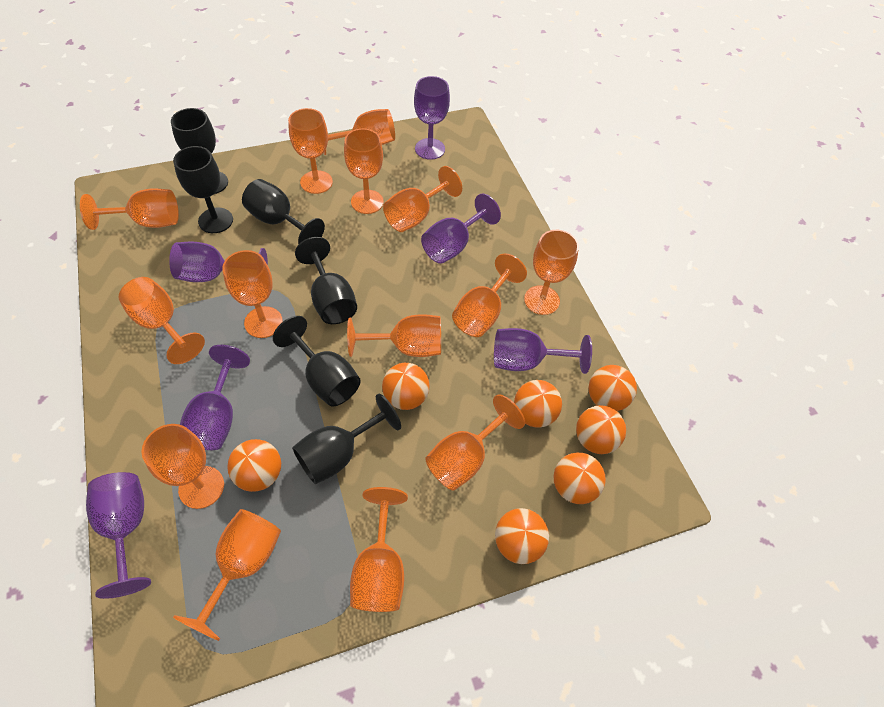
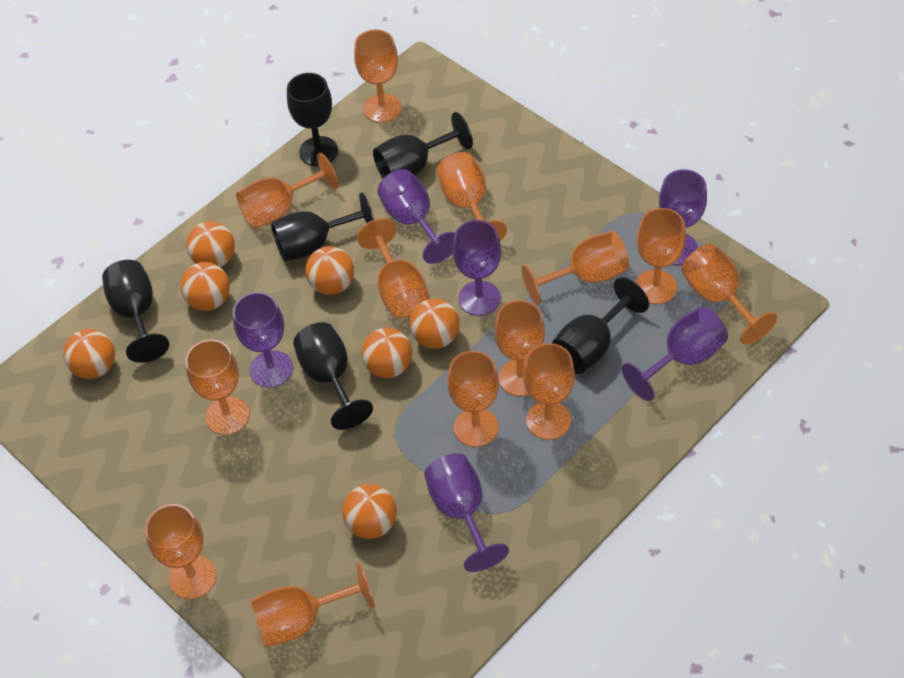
orange goblet: [80,188,179,230] [119,277,205,364] [141,424,224,509] [173,509,281,641] [222,250,283,338] [288,108,333,194] [324,109,395,155] [344,128,384,214] [347,314,441,357] [350,487,408,612] [383,166,462,232] [425,395,525,491] [452,253,527,337] [524,230,579,315] = 14 -> [145,504,216,599] [185,339,249,435] [236,153,338,229] [250,562,375,647] [354,29,401,123] [357,218,429,318] [437,152,507,241] [447,351,499,447] [495,300,545,396] [521,231,629,305] [523,343,575,440] [635,208,686,304] [681,244,777,345] = 13

